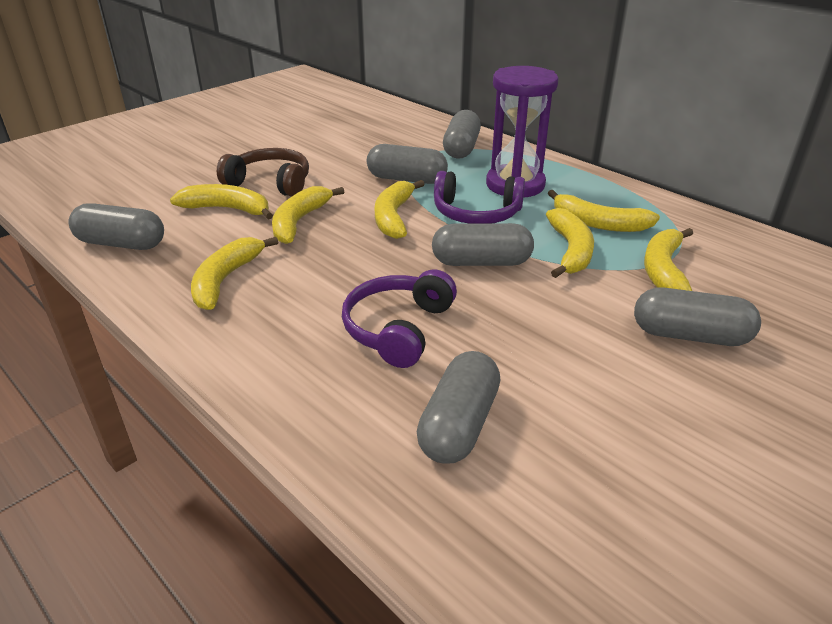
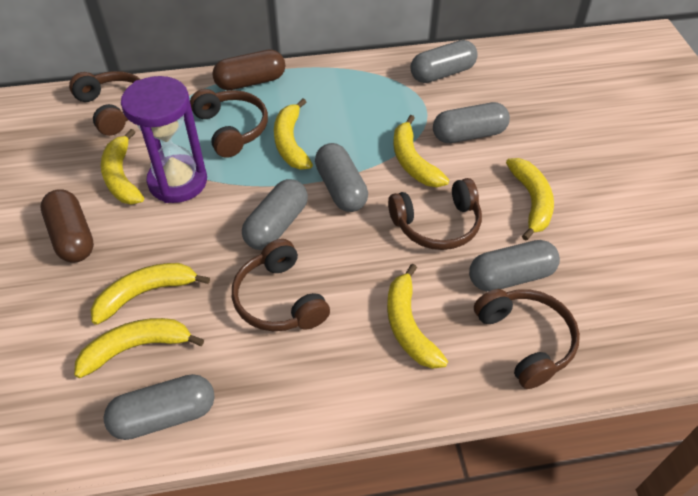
brown capsule: none = 0 -> [40,189,94,262] [212,49,285,90] = 2
brown headphones: [217,148,309,197] = 1 -> [69,71,141,136] [190,89,268,158] [232,239,330,331] [388,178,482,250] [474,289,580,389] = 5
purple headphones: [342,269,457,368] [434,171,525,224] = 2 -> none = 0

